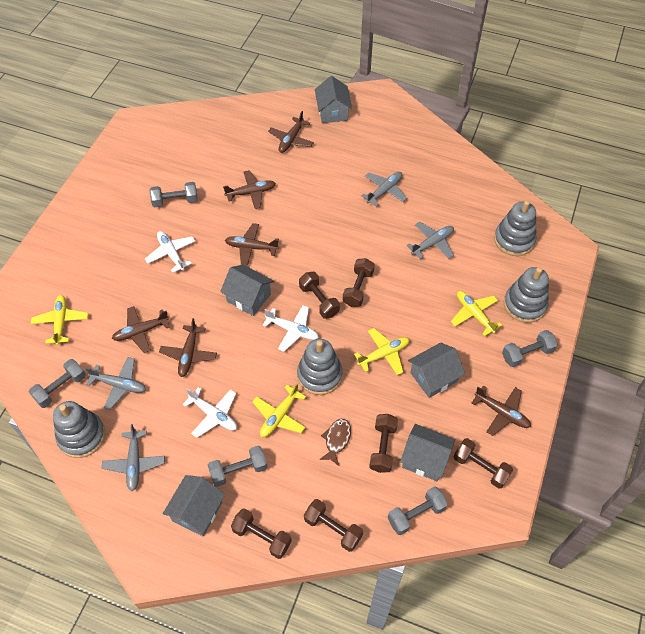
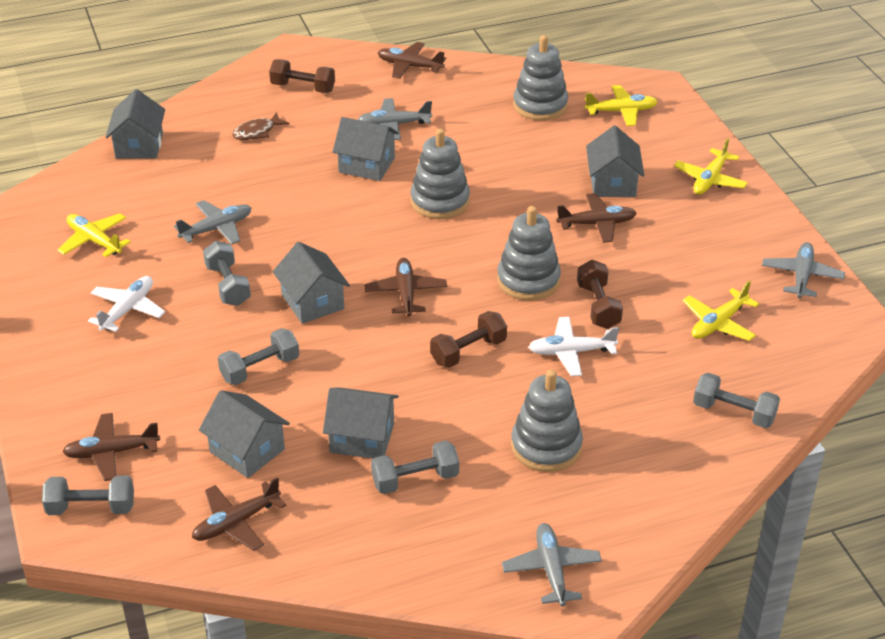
brown dumbbell: [231,508,292,559] [299,272,340,319] [304,499,363,552] [343,258,375,307] [369,414,398,473] [453,438,513,488] = 6 -> [269,59,335,93] [430,311,507,368] [577,260,623,329] = 3
brown plane: [112,306,170,353] [159,318,217,377] [223,170,276,209] [225,223,279,266] [268,111,314,153] [472,385,531,436] = 6 -> [62,413,160,481] [192,477,286,551] [365,258,447,316] [378,42,446,79] [556,193,636,243] = 5
grey house: [163,475,225,536] [220,265,274,316] [315,76,352,123] [400,424,455,481] [408,343,465,398] = 5 -> [106,89,165,159] [199,390,290,478] [273,242,350,324] [323,387,398,459] [333,117,399,181] [586,126,644,197] = 6
white plane: [145,231,195,273] [182,387,237,438] [262,305,319,352] = 3 -> [88,276,165,332] [529,317,619,376] = 2

